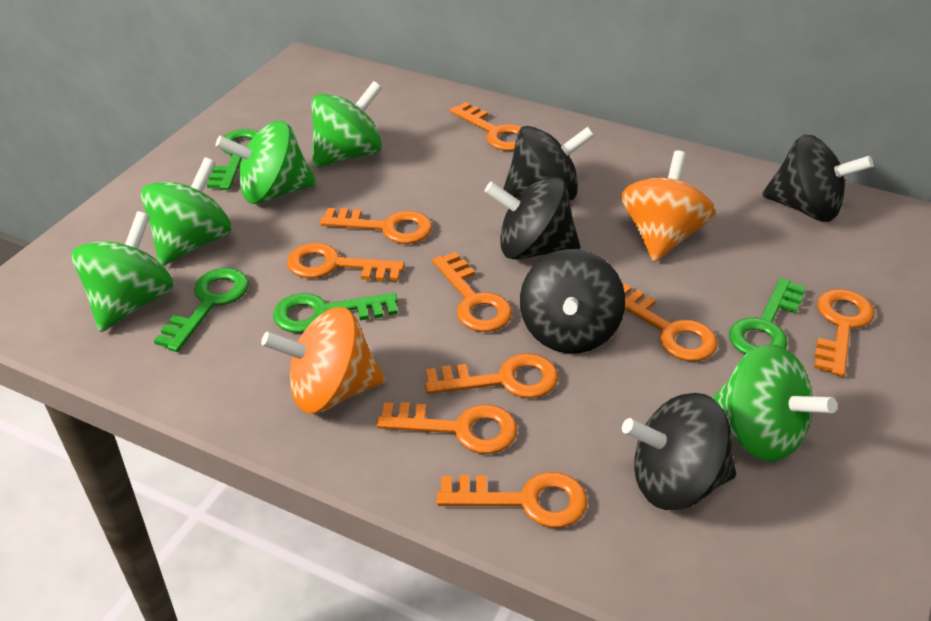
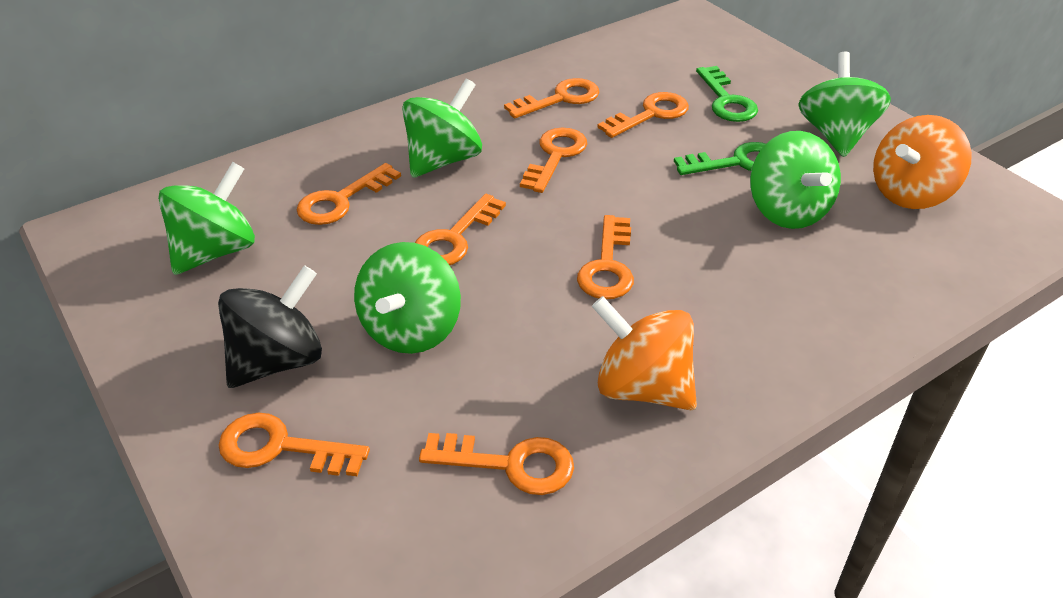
black spinning top: [485,177,581,260] [504,126,594,200] [520,249,625,353] [622,393,736,510] [762,135,873,222] = 5 -> [218,265,322,388] = 1
green key: [154,268,249,352] [207,129,259,190] [273,293,398,333] [729,278,806,355] = 4 -> [674,142,766,175] [696,66,758,122] = 2
orange key: [287,243,405,282] [320,208,432,244] [376,402,518,454] [425,353,558,398] [432,252,513,332] [436,472,588,528] [450,102,521,151] [623,284,718,361] [814,289,875,377] = 9 -> [218,413,370,476] [297,163,401,225] [415,194,506,265] [419,433,574,495] [504,78,599,118] [520,128,587,193] [577,215,634,299] [597,92,689,138] = 8

